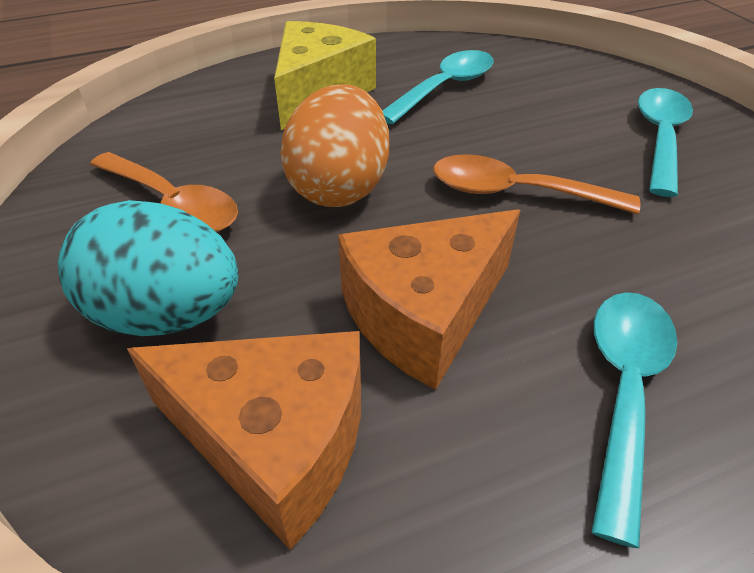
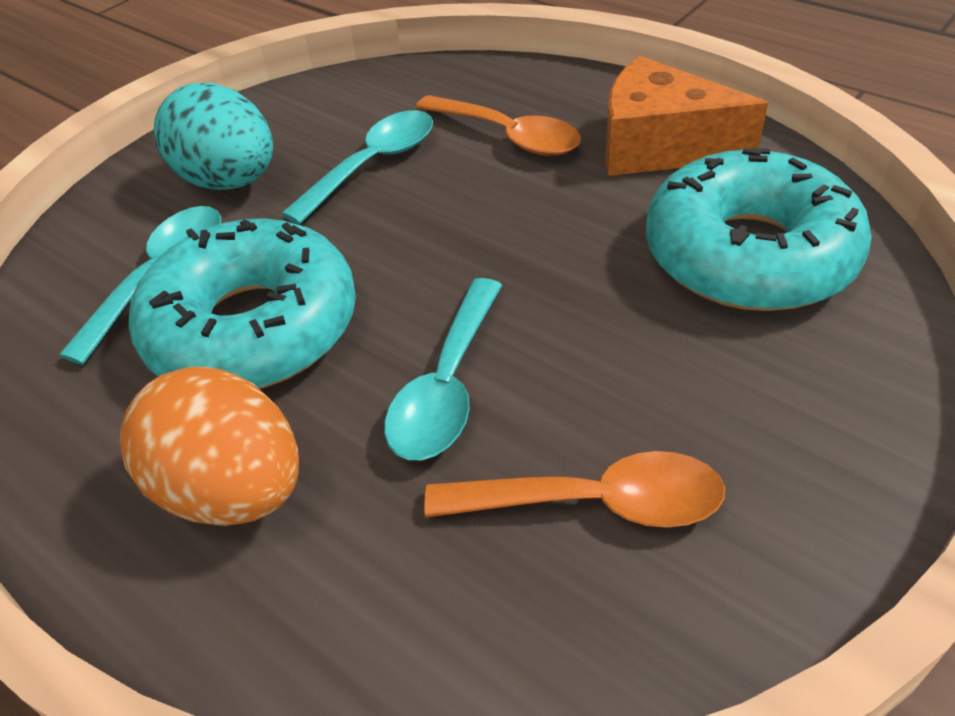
orange cheese: [127,331,361,550] [338,209,520,390] = 2 -> [605,56,768,176] = 1
turquoise donut: none = 0 -> [128,218,356,389] [646,148,872,311] = 2
yellow cheese: [274,21,376,130] = 1 -> none = 0

